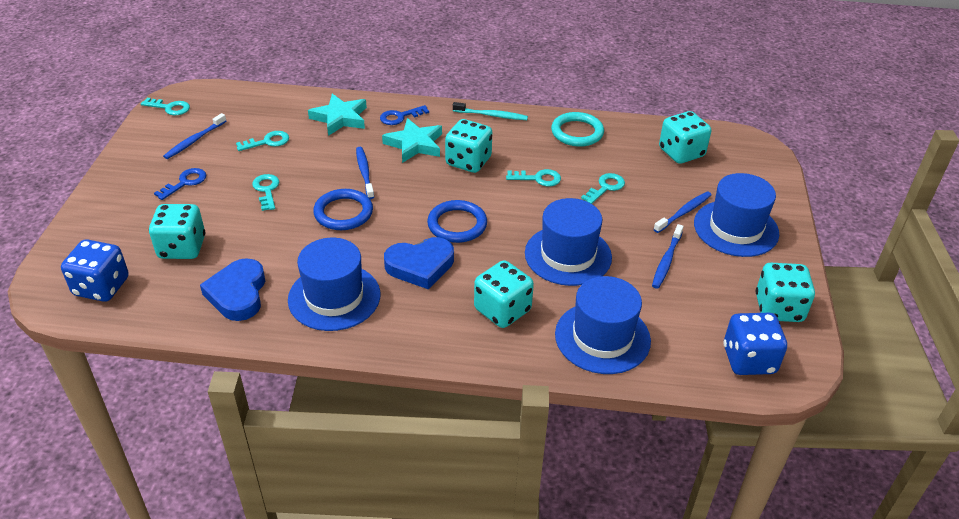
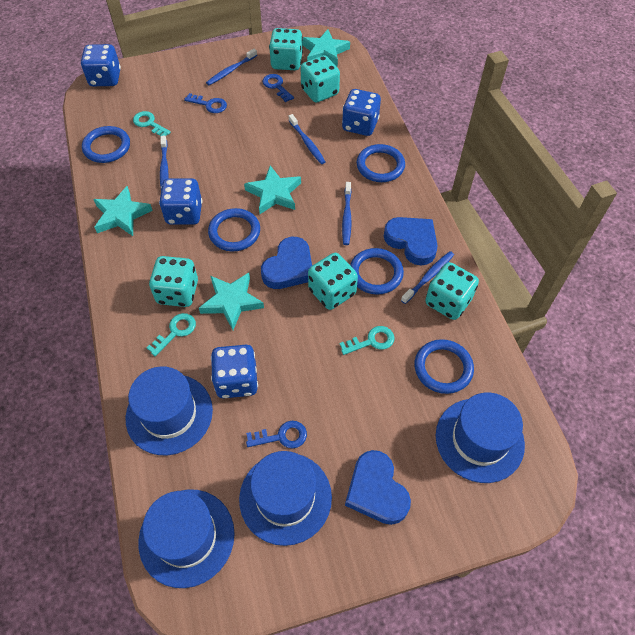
blue dice: [61,239,129,302] [723,313,787,375] = 2 -> [81,44,121,86] [159,178,202,225] [211,345,258,398] [342,89,381,136] = 4
blue heart: [200,258,265,321] [384,237,454,289] = 2 -> [261,237,312,289] [345,450,411,525] [384,217,438,266] = 3
blue key: [154,168,206,200] [380,105,429,125] = 2 -> [184,93,227,113] [246,421,307,448] [263,74,294,102] = 3
blue ring: [313,189,373,230] [427,200,487,243] = 2 -> [82,126,130,163] [208,208,260,251] [350,248,404,295] [357,144,405,182] [414,339,474,394] = 5
blue toothbrush: [163,113,226,159] [356,147,374,199] [652,224,684,289] [654,191,711,233] = 4 -> [160,135,169,190] [206,49,257,85] [289,114,325,164] [342,182,351,245] [401,251,454,304] = 5
turquoise key: [141,98,190,116] [236,131,289,151] [252,174,279,211] [506,169,561,187] [581,173,625,204] = 5 -> [133,111,171,137] [147,313,196,356] [339,326,394,355] = 3
turquoise ring: [551,112,604,147] = 1 -> none = 0
turquoise star: [308,93,367,136] [382,118,442,163] = 2 -> [93,186,153,236] [199,273,264,330] [244,166,301,214] [302,29,350,67] = 4
turquoise toothbrush: [453,102,528,120] = 1 -> none = 0

